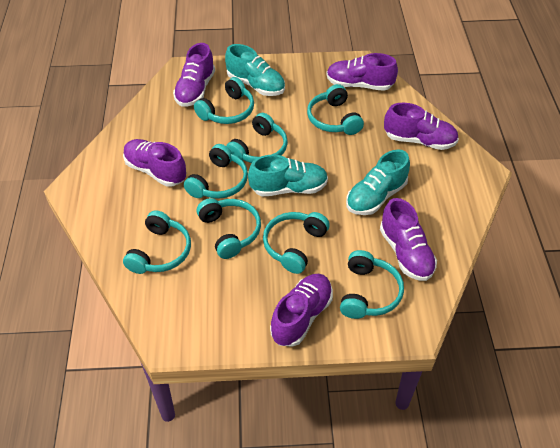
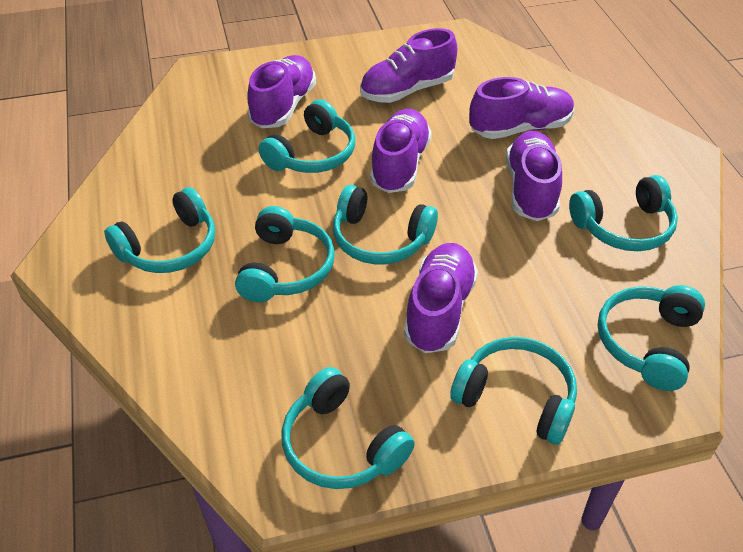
turquoise shoe: [225,44,285,96] [248,155,328,197] [346,149,410,215] = 3 -> none = 0

